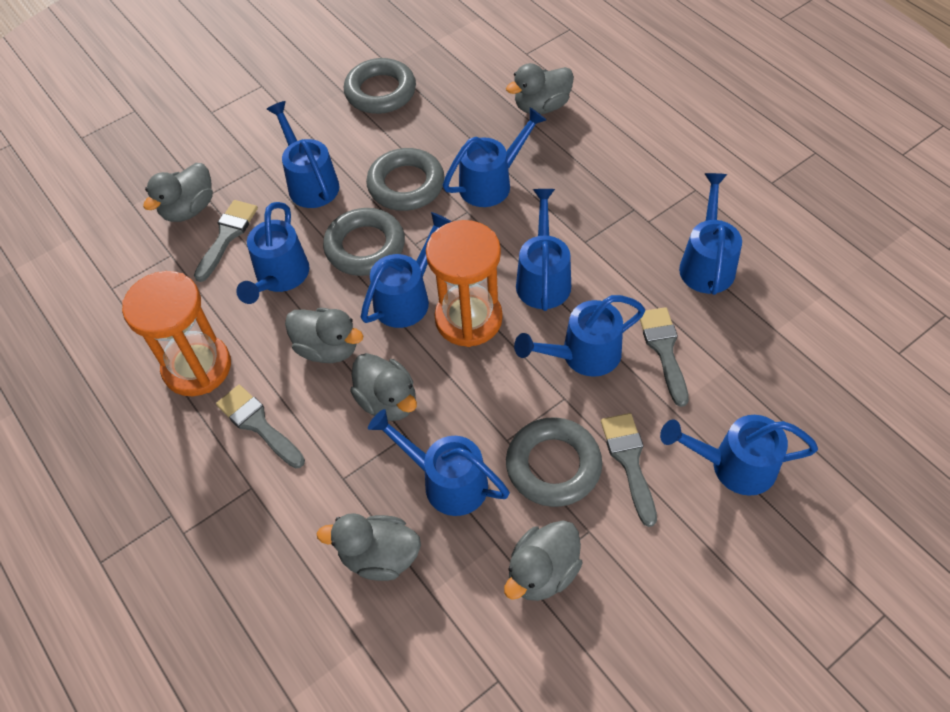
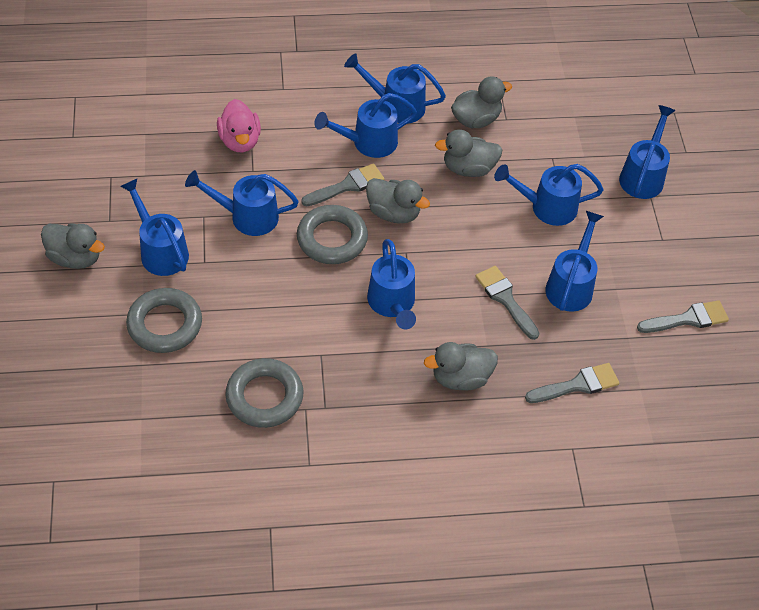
blue watering can: [236,202,309,304] [267,101,339,208] [361,212,451,328] [368,409,510,516] [443,108,546,207] [514,295,645,377] [516,189,571,311] [660,415,818,496] [679,173,742,295] = 9 -> [120,179,189,276] [185,170,299,236] [315,93,417,158] [344,53,446,124] [367,239,416,329] [494,164,603,226] [545,211,604,312] [619,105,676,199] = 8
grey duck: [143,163,213,222] [285,308,363,363] [317,513,421,581] [350,353,417,421] [504,520,583,601] [506,63,574,114] = 6 -> [41,223,105,269] [366,178,430,223] [424,342,498,390] [435,129,502,177] [451,77,512,128] = 5
grey ring: [323,208,405,276] [344,58,416,114] [366,148,445,211] [506,417,602,507] = 4 -> [126,288,202,353] [225,358,303,428] [297,205,368,264] = 3
orange hourglass: [122,271,231,396] [426,220,503,347] = 2 -> none = 0
pink duck: none = 0 -> [217,99,261,152] = 1

